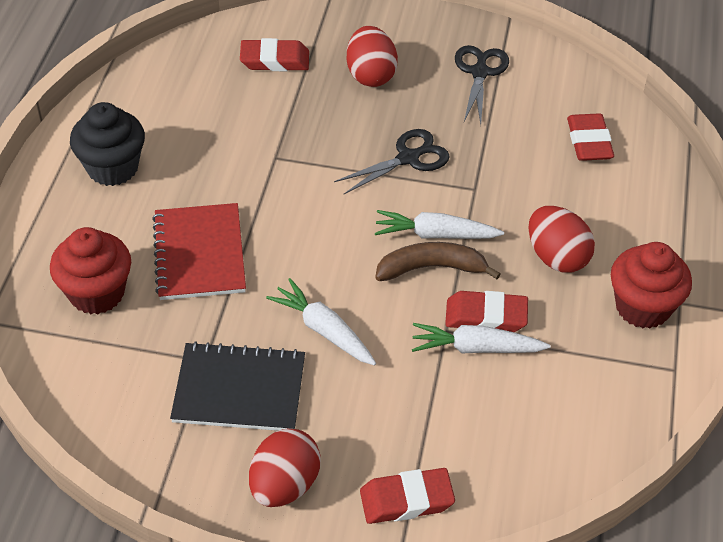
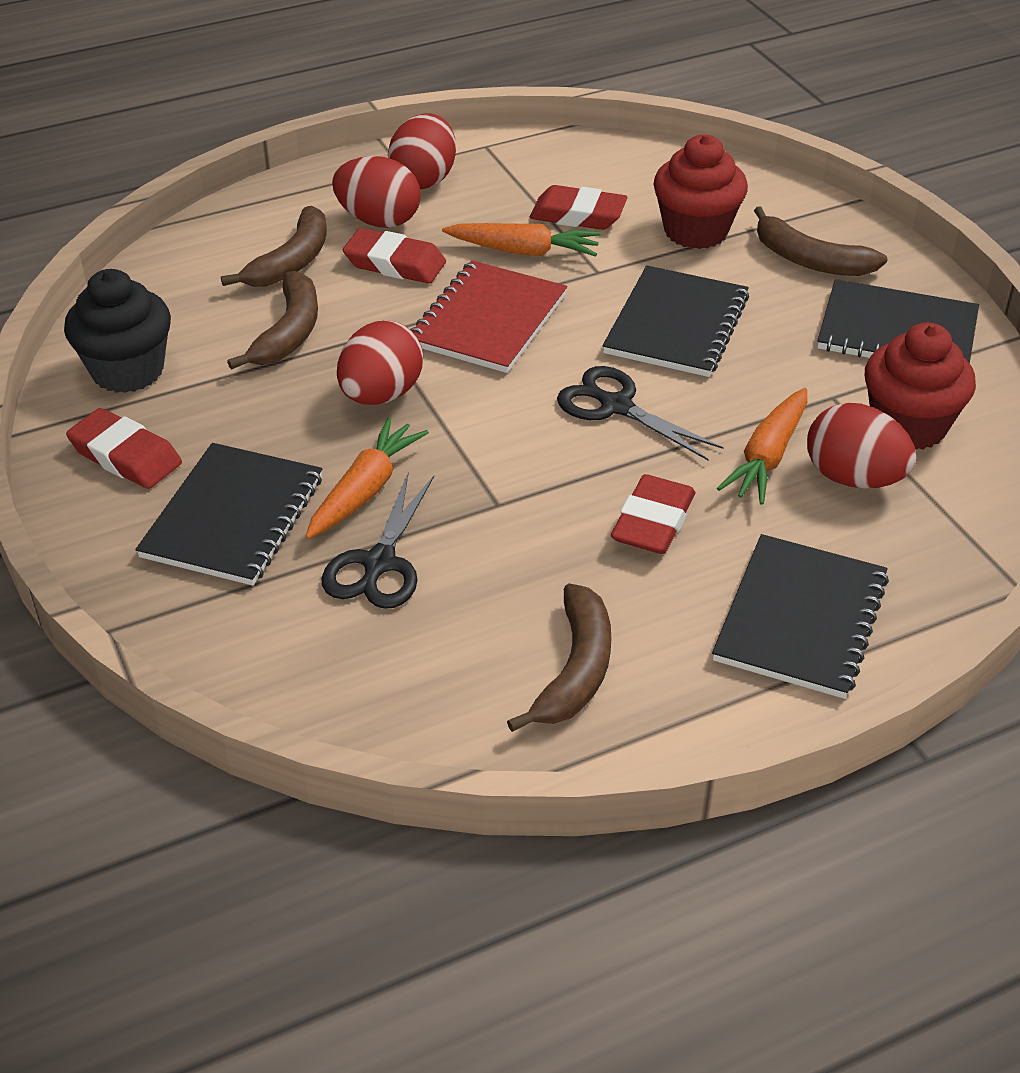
black notebook: [170,341,305,431] = 1 -> [135,443,322,586] [603,265,749,377] [712,534,889,699] [817,279,979,364] = 4
brown banana: [375,242,501,281] = 1 -> [221,206,326,287] [227,271,318,370] [507,583,611,732] [754,206,888,276] = 4
orange carrot: none = 0 -> [305,417,429,539] [442,223,601,257] [717,388,807,505] = 3
red egg: [249,429,320,507] [347,26,398,87] [529,206,595,273] = 3 -> [332,156,421,228] [337,320,423,405] [388,114,456,189] [807,403,916,489] = 4
white carrot: [266,278,376,365] [375,210,504,239] [412,323,550,353] = 3 -> none = 0

